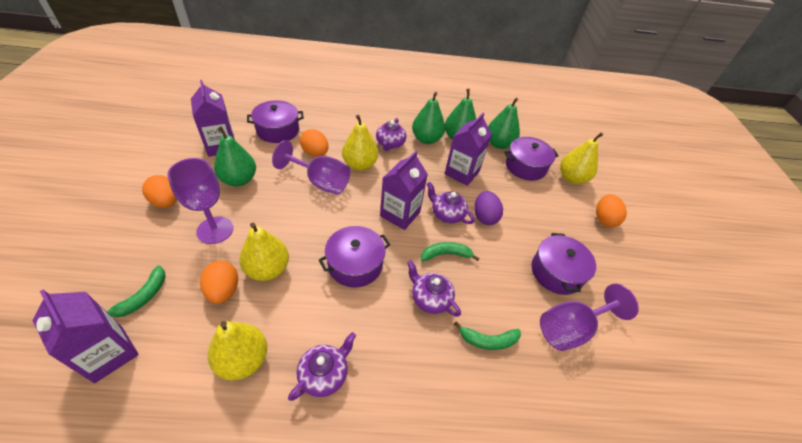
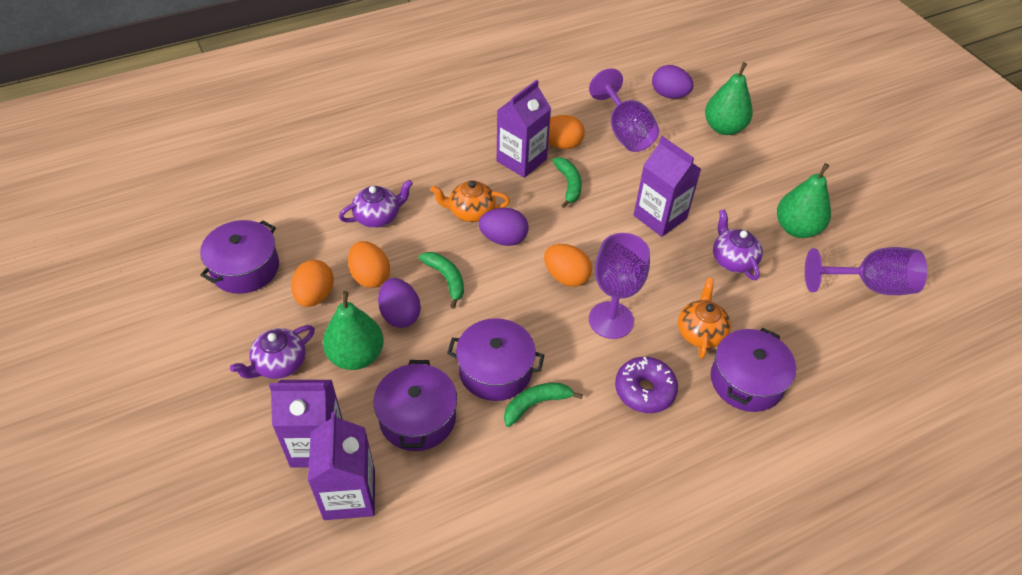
green pear: [214,126,256,186] [412,92,445,144] [445,89,476,140] [488,98,520,149] = 4 -> [323,291,384,370] [705,62,753,135] [777,163,831,238] = 3
orange teapot: none = 0 -> [430,180,510,222] [678,278,731,359] = 2
purple donut: none = 0 -> [615,357,678,413] = 1
purple egg: [474,191,503,225] = 1 -> [378,278,421,328] [479,208,529,246] [652,65,693,99] = 3
purple teapot: [288,332,356,401] [376,118,407,151] [407,260,461,317] [427,182,475,224] = 4 -> [230,325,315,379] [339,180,413,228] [713,209,763,280] = 3
yellow pear: [208,321,267,380] [239,223,289,281] [342,115,378,171] [560,133,603,184] = 4 -> none = 0

